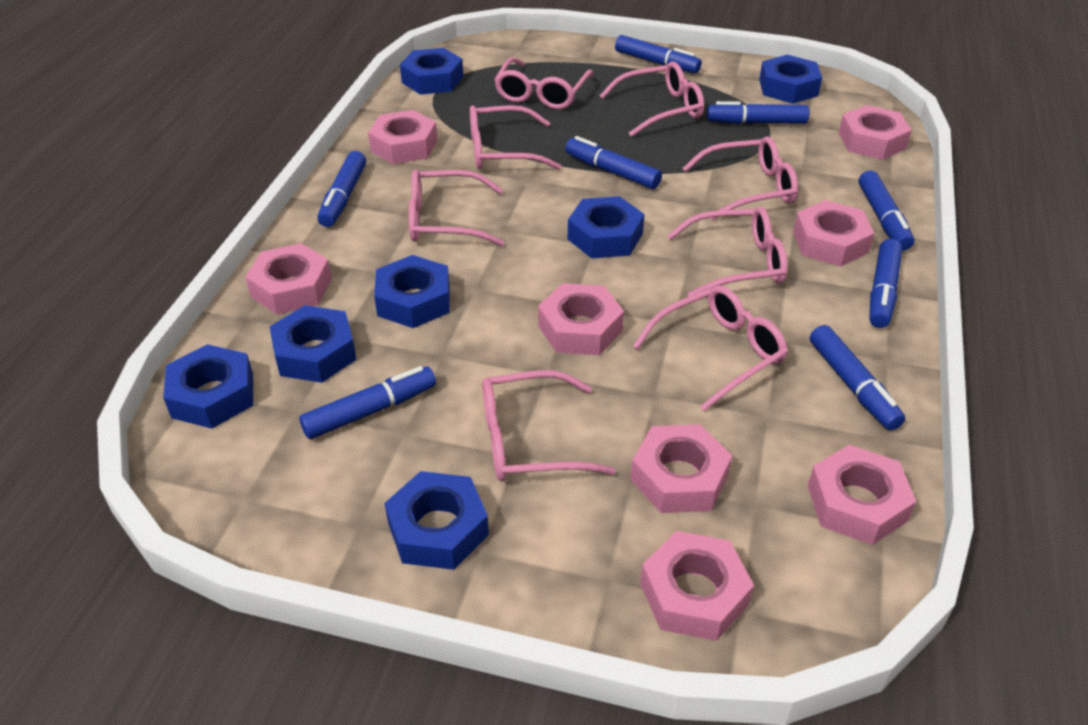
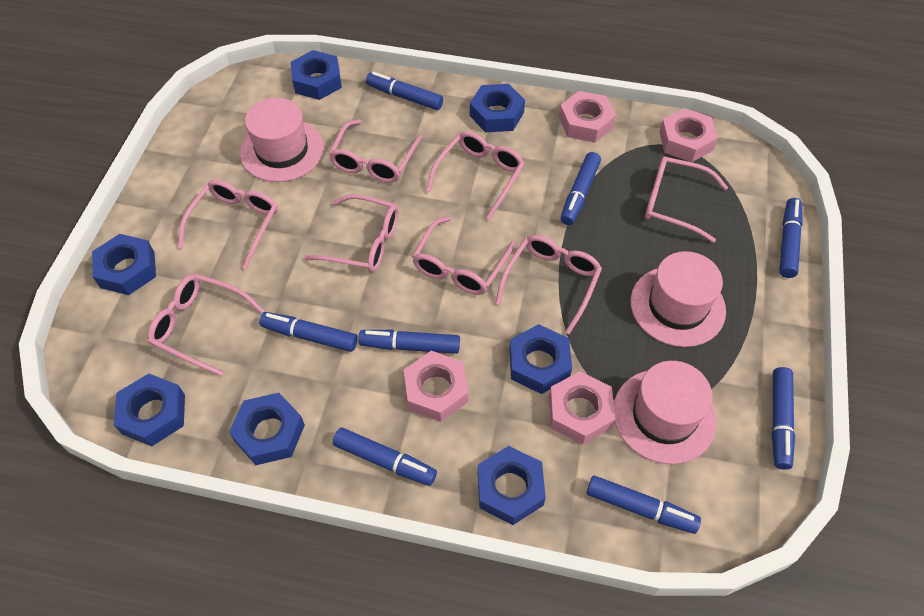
pink hat: none = 0 -> [240,98,324,182] [614,361,717,464] [631,251,726,347] = 3
pink nut: [245,243,332,315] [368,110,438,164] [538,283,624,355] [631,424,732,513] [640,531,754,641] [793,200,874,267] [808,445,916,545] [838,105,912,160] = 8 -> [404,351,468,422] [549,371,615,445] [559,91,616,143] [659,108,718,162] = 4

